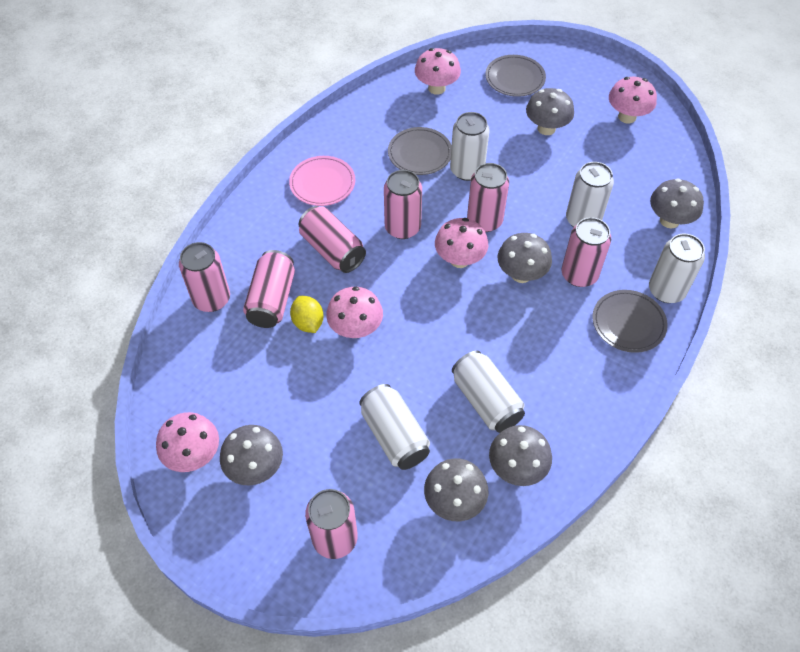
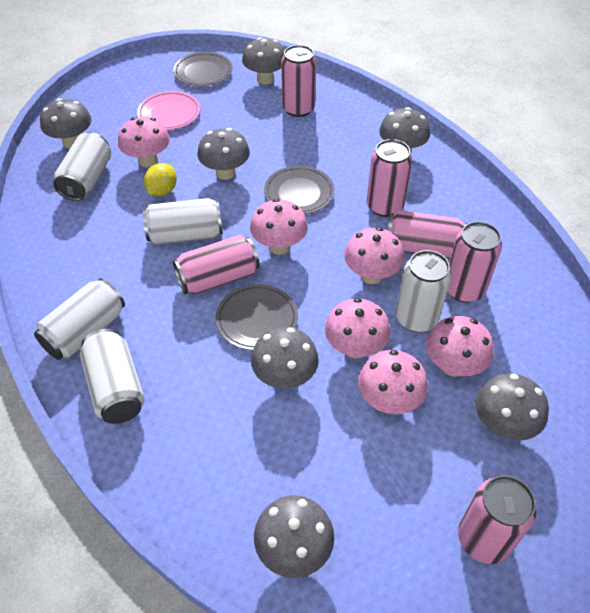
grey mushroom: [220,425,283,486] [424,458,489,521] [489,425,552,486] [498,233,552,283] [526,88,574,135] [650,178,704,229] = 6 -> [40,98,92,149] [197,128,250,180] [242,37,285,85] [251,327,319,389] [254,495,334,578] [379,107,430,154] [476,373,549,440] = 7
pink can: [179,242,230,312] [243,250,295,328] [299,206,366,273] [305,489,358,559] [384,170,422,239] [467,163,509,232] [561,217,611,287] = 7 -> [173,235,260,294] [281,45,316,117] [366,139,412,217] [388,210,468,259] [447,221,502,303] [458,475,537,564] = 6
pink mushroom: [156,412,219,472] [326,287,383,338] [415,48,461,95] [435,218,488,268] [609,77,657,124] = 5 -> [118,117,170,167] [250,199,308,254] [325,298,390,358] [344,227,404,284] [358,350,428,414] [426,316,494,377] = 6

